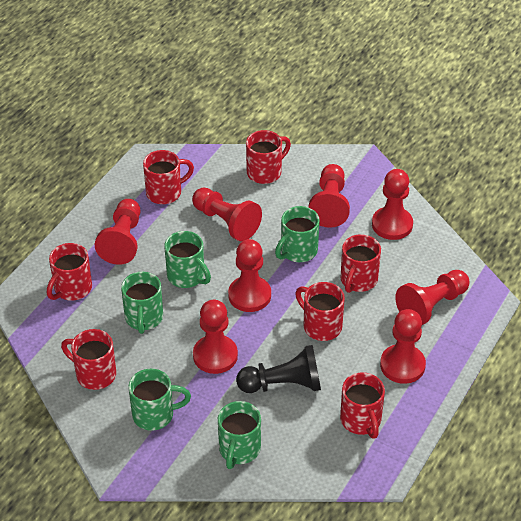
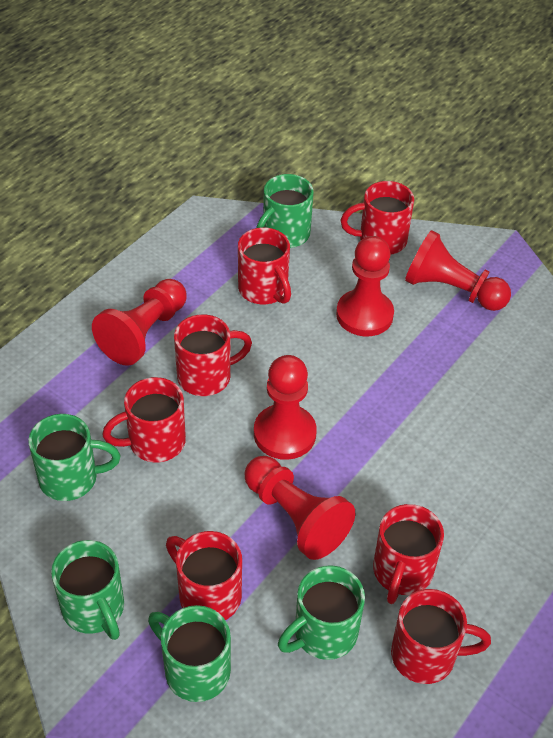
black pawn: [236,345,321,393] = 1 -> none = 0
red pawn: [95,199,140,265] [192,188,262,241] [193,300,238,374] [228,239,271,312] [308,164,350,228] [372,169,413,240] [380,309,426,384] [395,270,470,325] = 8 -> [92,279,186,366] [245,456,355,560] [254,355,317,460] [336,236,394,336] [405,230,511,311] = 5

